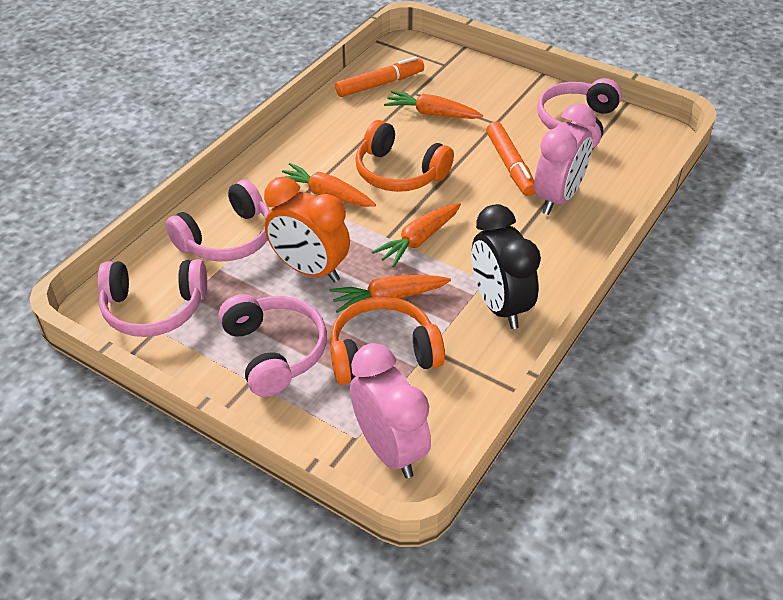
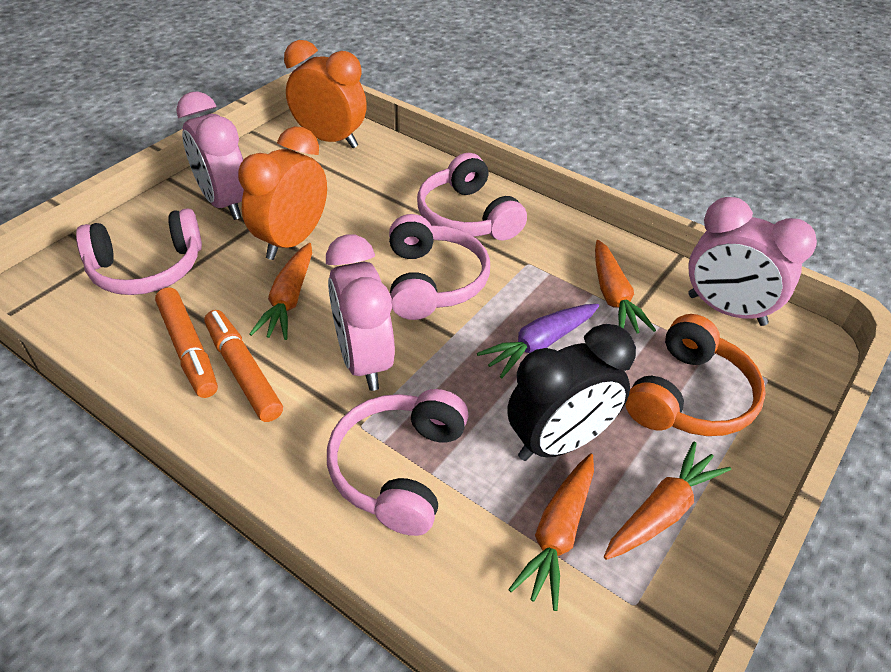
orange clock: [264,177,350,282] = 1 -> [238,126,327,260] [284,40,367,148] = 2
orange headphones: [330,296,445,385] [355,120,454,192] = 2 -> [625,314,766,436] = 1
pink clock: [350,343,431,478] [534,103,596,215] = 2 -> [176,91,244,220] [326,234,395,391] [688,197,817,326] = 3
purple carrot: none = 0 -> [477,304,599,378] = 1

